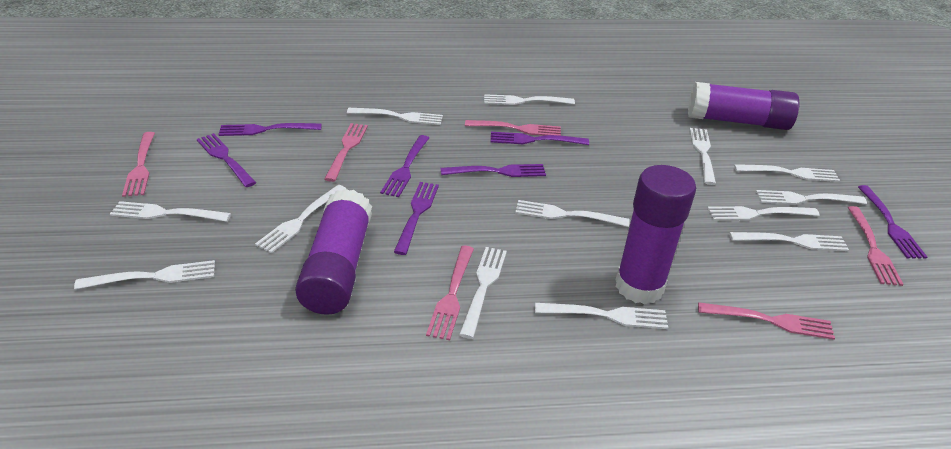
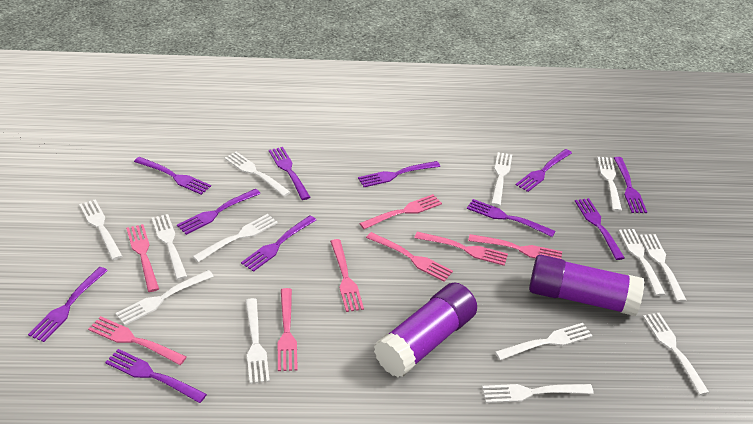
pink fork: [122,132,155,197] [324,123,368,182] [426,246,474,340] [465,120,561,136] [698,302,835,340] [847,206,904,286] = 6 -> [88,316,187,365] [126,224,159,292] [277,288,298,371] [330,239,364,312] [359,194,442,229] [366,232,453,282] [414,232,508,266] [468,234,562,259] = 8
purple fork: [197,133,256,187] [218,123,321,136] [380,135,429,197] [394,182,439,255] [440,164,546,177] [491,132,589,145] [858,185,927,258] = 7 -> [28,267,108,342] [105,349,207,403] [134,157,211,195] [177,189,261,235] [241,215,316,272] [269,147,311,200] [358,161,440,187] [467,199,555,237] [516,149,572,192] [575,198,625,260] [614,157,647,213] = 11
purple glue stick: [295,189,372,315] [615,165,696,304] [688,82,799,130] = 3 -> [374,282,477,377] [529,255,644,316] = 2

